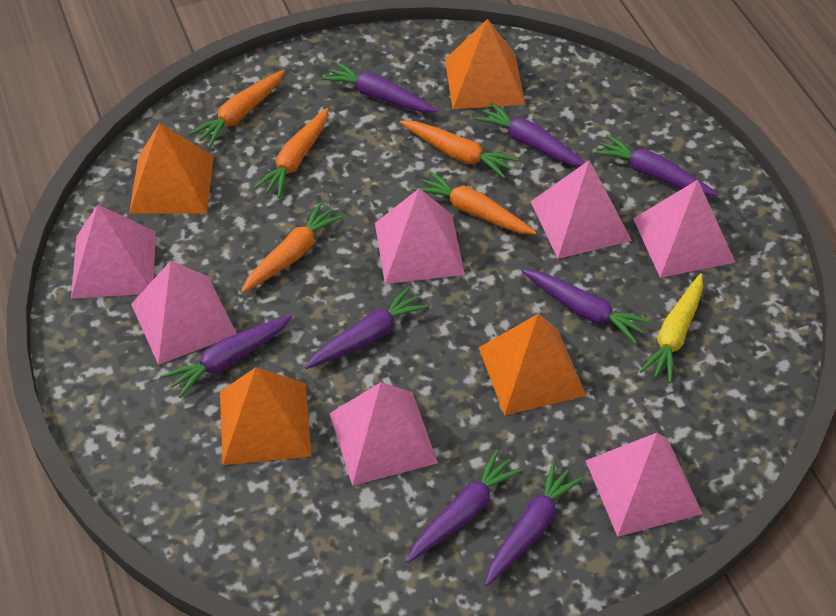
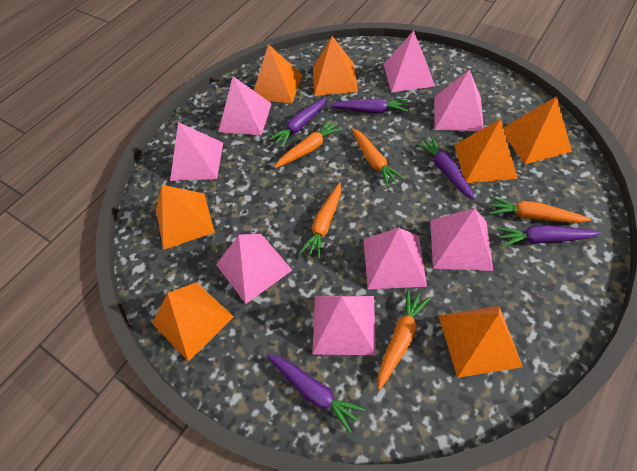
orange pyramid: [129,123,214,214] [220,367,312,465] [445,19,525,109] [479,314,586,416] = 4 -> [152,282,234,362] [156,185,215,250] [254,44,302,103] [313,36,358,96] [439,306,523,378] [454,119,518,183] [504,96,572,164] = 7
pink pyramid: [71,205,156,299] [131,261,237,365] [330,382,438,486] [375,188,465,284] [531,160,632,259] [585,433,703,537] [633,180,735,278] = 7 -> [170,122,223,181] [216,234,292,304] [218,76,272,135] [312,296,376,355] [364,228,427,289] [383,30,435,92] [430,208,493,271] [434,69,484,131] = 8
purple carrot: [162,315,292,398] [305,286,428,369] [322,61,438,112] [407,450,523,563] [475,102,585,167] [485,461,583,586] [522,270,651,344] [594,134,718,196] = 8 -> [267,354,365,433] [269,97,327,147] [330,98,408,113] [416,137,475,200] [497,225,601,247] = 5
yellow carrot: [640,274,703,383] = 1 -> none = 0

